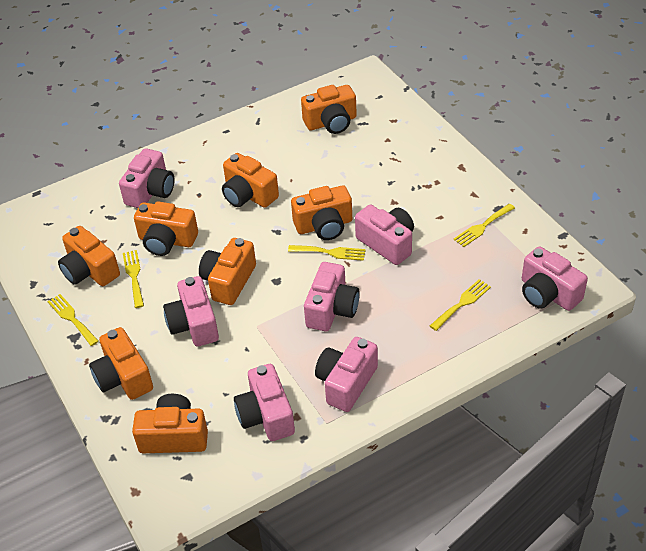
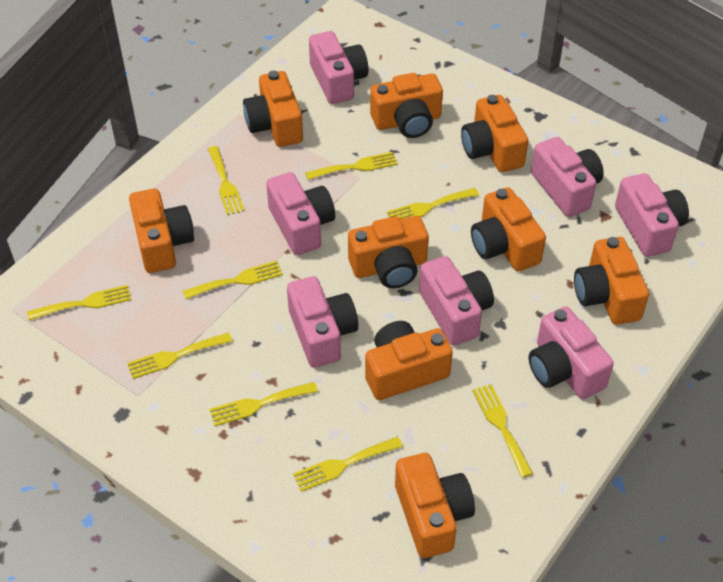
orange camera: [58,226,120,286] [89,327,153,400] [132,394,208,453] [134,202,198,256] [199,238,256,305] [222,153,279,208] [291,185,352,240] [301,85,357,134] = 8 -> [129,189,194,273] [243,70,303,147] [348,216,429,288] [365,321,453,400] [370,73,443,138] [395,453,475,558] [461,95,528,172] [471,187,546,271] [574,237,649,325] = 9
yellow fork: [47,294,99,346] [123,250,144,308] [288,245,366,261] [430,279,491,331] [454,204,515,247] = 5 -> [27,285,131,320] [127,332,233,379] [183,261,283,299] [208,146,245,215] [209,382,318,426] [293,437,403,492] [305,152,398,180] [387,188,479,219] [472,384,533,478] = 9

